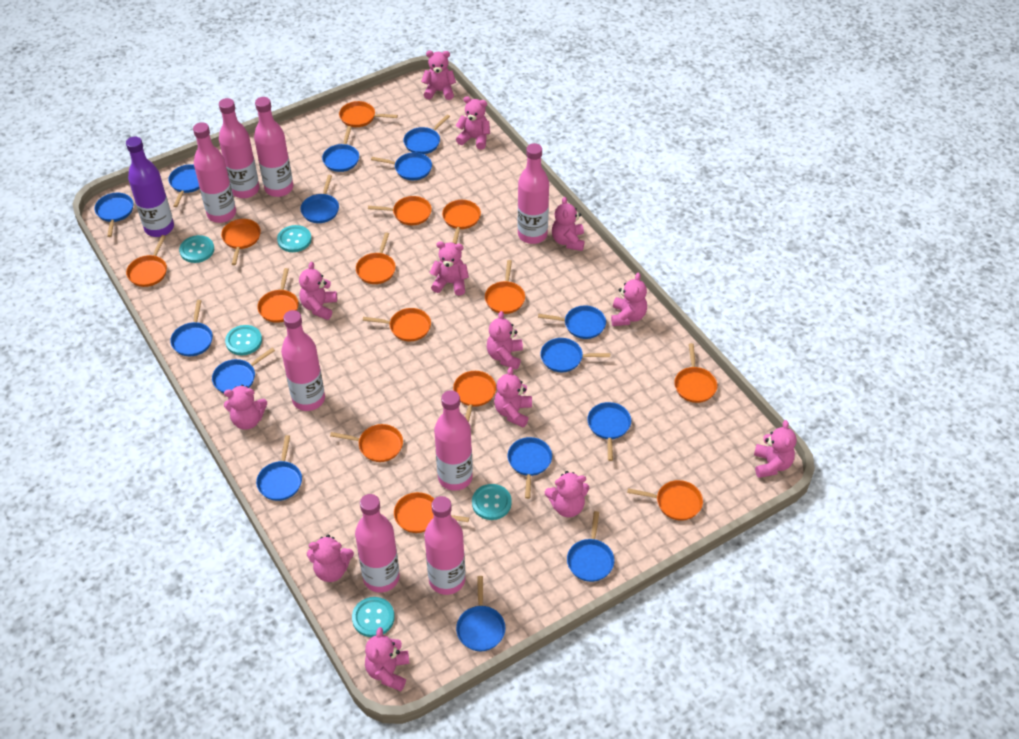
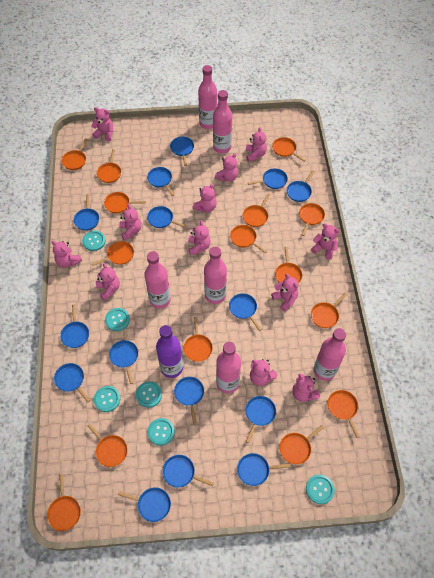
orange pan: [126,235,167,287] [221,219,261,265] [257,268,299,323] [330,424,403,462] [339,101,398,127] [356,232,396,284] [363,308,431,341] [368,196,432,225] [394,492,469,533] [442,200,481,244] [453,371,496,422] [485,260,525,314] [627,480,703,521] [674,343,718,403] = 14 -> [47,474,81,531] [61,138,88,170] [87,424,128,467] [92,241,134,266] [97,149,121,183] [104,192,146,213] [183,317,213,362] [230,225,267,253] [243,193,271,227] [272,137,306,162] [275,247,302,283] [279,425,324,464] [299,203,325,236] [311,293,347,328] [328,390,360,438] = 15
pink bottle: [193,122,236,223] [219,98,260,198] [254,97,293,197] [281,310,325,411] [355,494,400,593] [424,496,465,595] [434,390,473,491] [518,143,549,244] = 8 -> [144,251,171,308] [198,65,217,129] [204,247,227,304] [213,90,232,154] [216,342,241,393] [314,328,346,381] = 6
pink teddy bear: [224,385,267,430] [299,262,337,320] [307,534,354,582] [365,627,409,691] [421,51,456,100] [430,241,469,296] [456,96,490,150] [487,311,523,370] [494,367,532,428] [545,471,589,517] [552,197,585,251] [611,273,647,326] [754,420,797,478] = 13 -> [51,241,82,268] [91,107,113,142] [96,263,120,301] [119,204,141,240] [188,220,211,255] [192,183,217,212] [215,153,238,182] [246,127,267,162] [250,359,278,386] [271,273,298,311] [292,374,320,402] [311,223,340,260] = 12
turquoise button: [179,235,214,263] [225,325,262,355] [277,225,312,252] [352,597,395,637] [472,484,512,520] = 5 -> [82,231,106,251] [94,386,120,412] [105,308,130,331] [136,382,162,408] [147,418,175,446] [306,474,335,504] = 6

